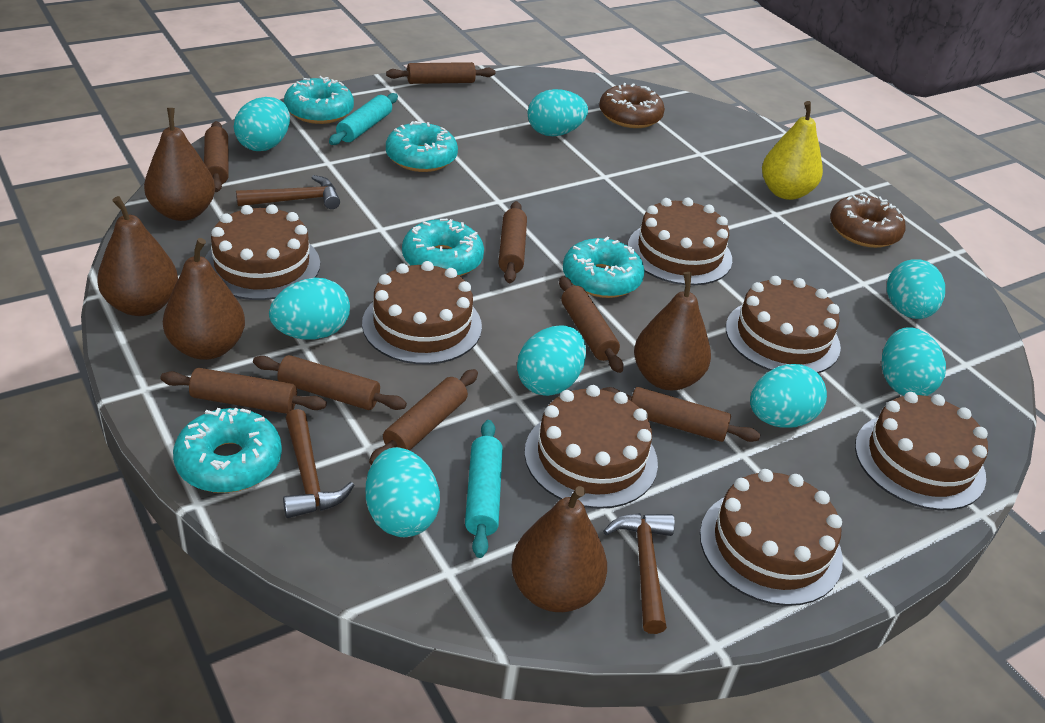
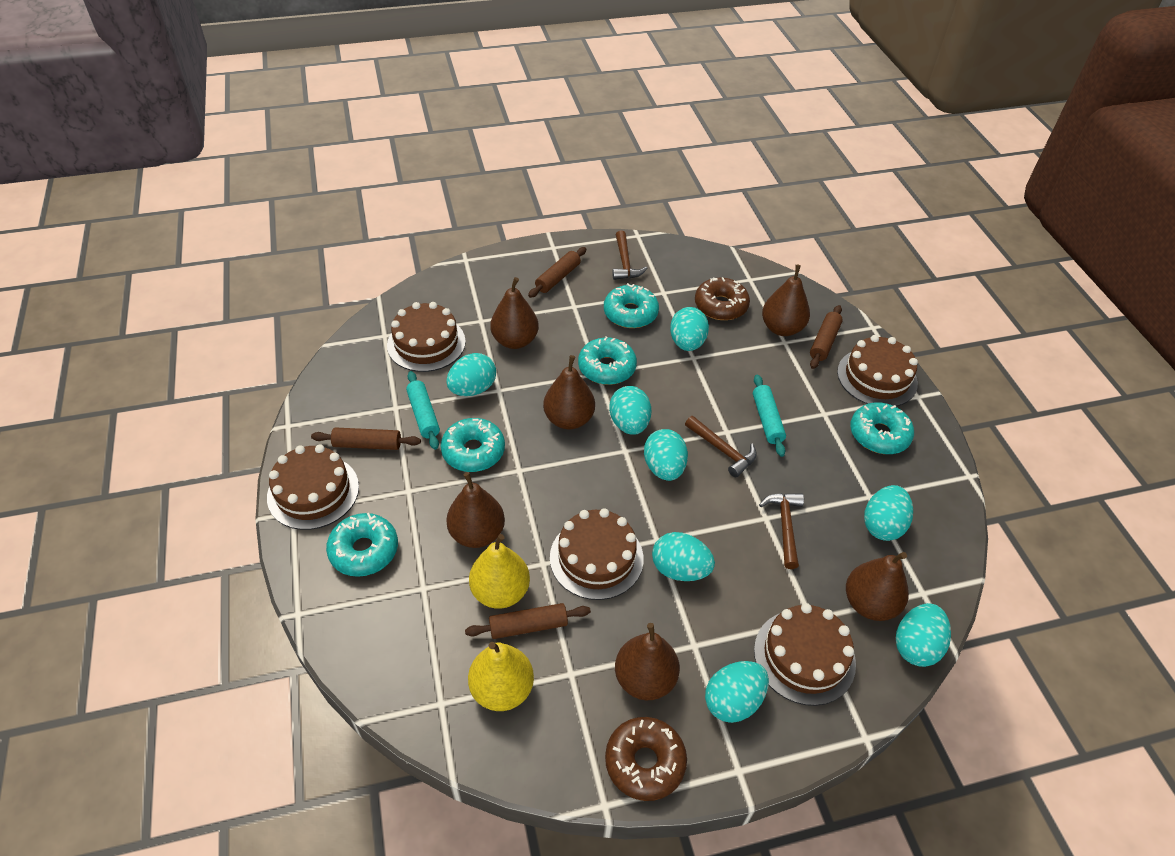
brown cake: [205,204,320,300] [362,261,482,365] [524,385,658,509] [628,197,732,285] [700,469,843,606] [726,276,841,373] [855,392,988,510] = 7 -> [267,444,359,530] [387,302,466,372] [550,508,644,600] [754,603,856,706] [837,335,918,406] = 5
brown pear: [97,196,178,316] [144,108,215,221] [163,238,245,360] [511,486,607,612] [634,272,711,390] = 5 -> [446,472,505,548] [490,277,539,349] [543,355,595,429] [615,623,680,700] [762,265,810,336] [846,552,909,621] = 6
brown rolling pin: [160,368,327,414] [204,121,229,192] [253,355,407,410] [369,369,478,465] [386,62,495,84] [499,201,527,283] [559,276,623,373] [602,387,760,442] = 8 -> [311,427,421,450] [465,603,591,639] [528,247,586,298] [810,305,843,369] = 4
yellow pear: [762,101,823,200] = 1 -> [468,642,534,711] [469,534,530,609] = 2

